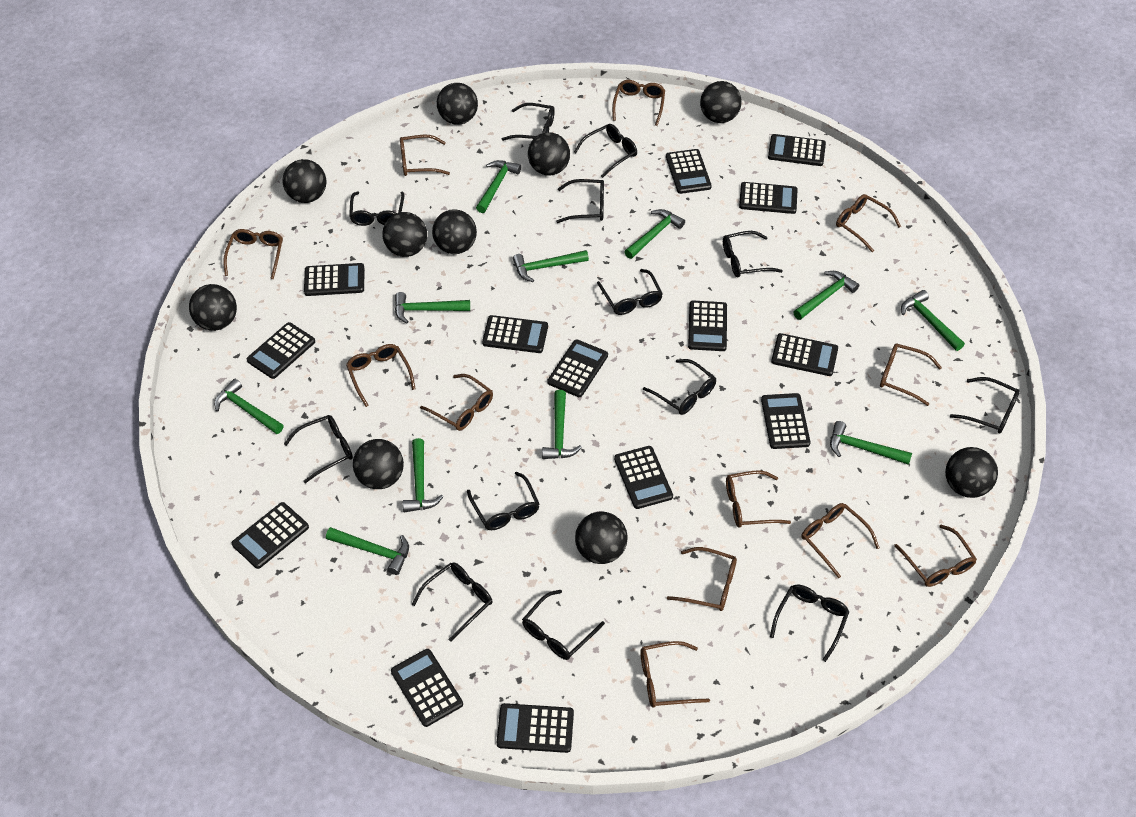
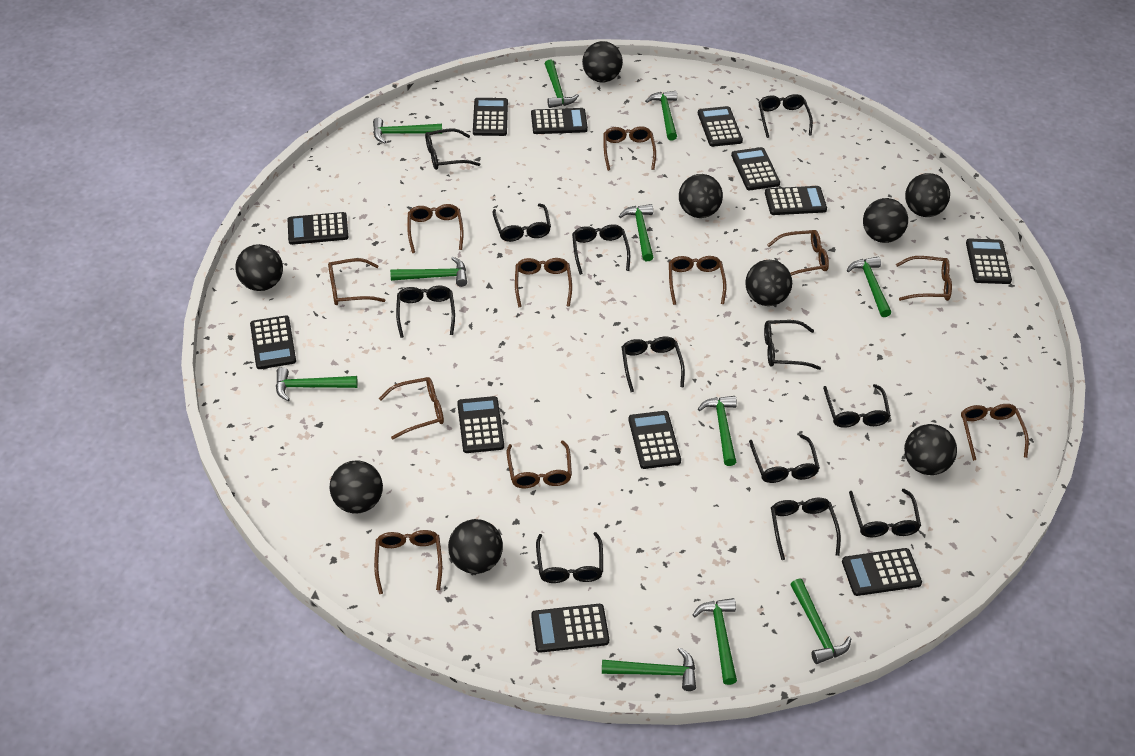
black ball: [189,284,237,331] [282,159,326,203] [353,439,404,489] [382,212,427,257] [432,209,477,254] [437,83,478,125] [528,132,570,175] [575,512,628,564] [700,81,742,123] [945,447,998,498] = 10 -> [235,244,283,291] [330,461,383,514] [448,519,503,574] [582,41,623,82] [679,174,723,218] [745,260,792,306] [863,198,908,243] [904,424,957,475] [905,173,950,217] = 9
black calculator: [232,502,309,569] [247,322,315,379] [304,263,364,296] [391,649,463,727] [482,315,548,353] [497,703,574,753] [547,339,608,397] [614,446,673,509] [666,149,712,194] [688,301,727,351] [739,182,798,214] [761,393,810,449] [768,134,826,166] [771,333,838,376] = 14 -> [250,315,296,369] [287,212,348,245] [457,396,504,453] [473,98,508,136] [531,108,588,134] [531,604,609,653] [628,411,681,469] [698,106,743,147] [731,147,780,190] [765,186,827,215] [842,548,922,596] [966,239,1012,284] = 12
black glasses: [284,415,353,483] [349,191,404,226] [412,562,492,642] [467,472,540,530] [502,103,555,141] [522,590,605,660] [556,179,604,223] [574,124,637,178] [597,269,663,315] [643,359,716,415] [723,231,782,277] [770,585,850,662] [950,377,1020,434] = 13 -> [396,285,455,338] [425,128,480,170] [492,203,551,242] [536,532,603,583] [572,224,630,275] [622,337,685,392] [749,434,820,483] [758,94,813,138] [764,320,821,370] [771,498,841,560] [823,384,891,428] [849,489,921,537] = 12
brown glasses: [223,229,283,279] [346,344,415,407] [400,135,450,176] [420,374,493,431] [612,80,665,126] [640,641,710,708] [667,547,737,611] [726,470,791,528] [801,503,880,578] [836,194,901,252] [880,344,942,406] [894,525,977,587] = 12 -> [328,258,385,305] [374,530,442,594] [379,377,444,440] [407,204,464,253] [507,440,572,488] [515,258,572,307] [603,126,656,171] [669,256,726,305] [767,230,829,276] [896,256,952,301] [961,404,1029,461] = 11

